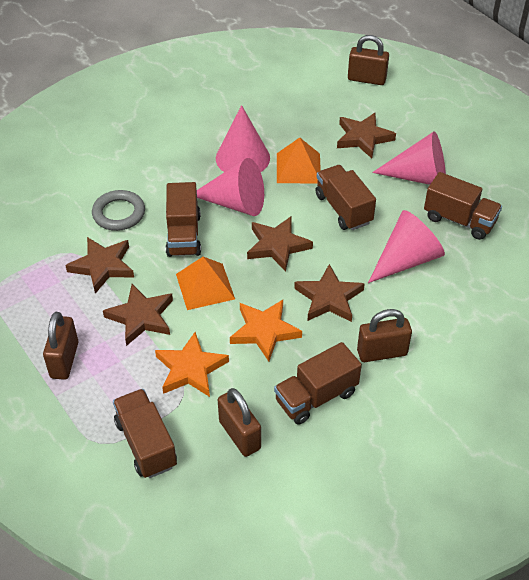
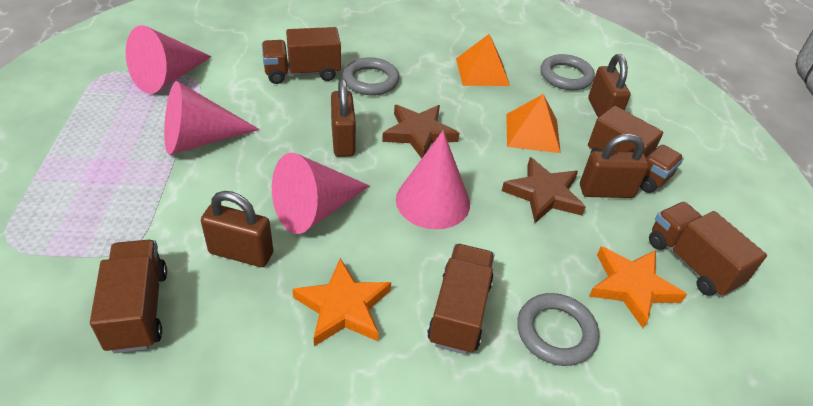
brown star: [65,237,134,294] [103,284,173,346] [247,217,313,272] [294,264,365,322] [337,113,396,159] = 5 -> [382,105,459,158] [502,157,586,223] = 2
grey ring: [92,190,145,231] = 1 -> [342,57,399,96] [517,293,599,366] [540,54,595,90] = 3

